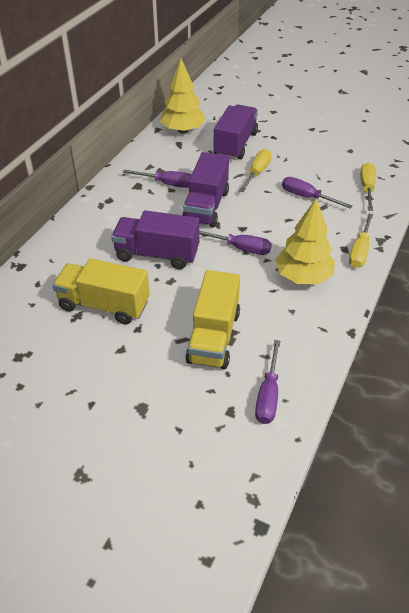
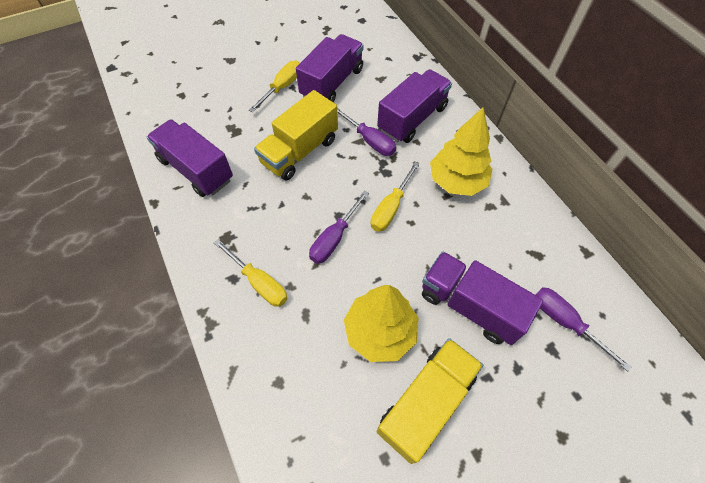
purple screwdriver: [123,170,191,188] [199,231,272,255] [255,340,280,424] [282,177,353,209] = 4 -> [309,190,369,264] [337,108,396,156] [535,287,632,372] = 3
purple truck: [111,210,199,269] [182,152,229,227] [213,105,258,160] = 3 -> [147,119,233,197] [296,34,363,102] [377,69,452,143] [422,251,543,345] = 4

